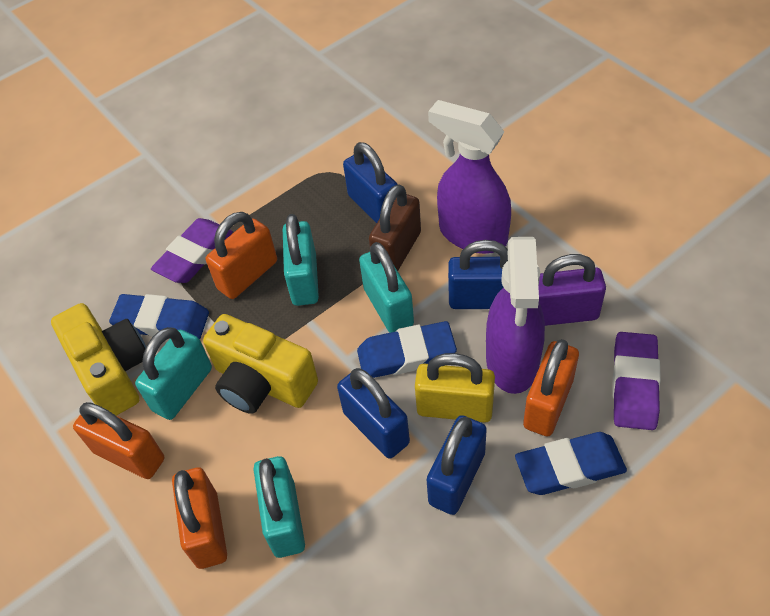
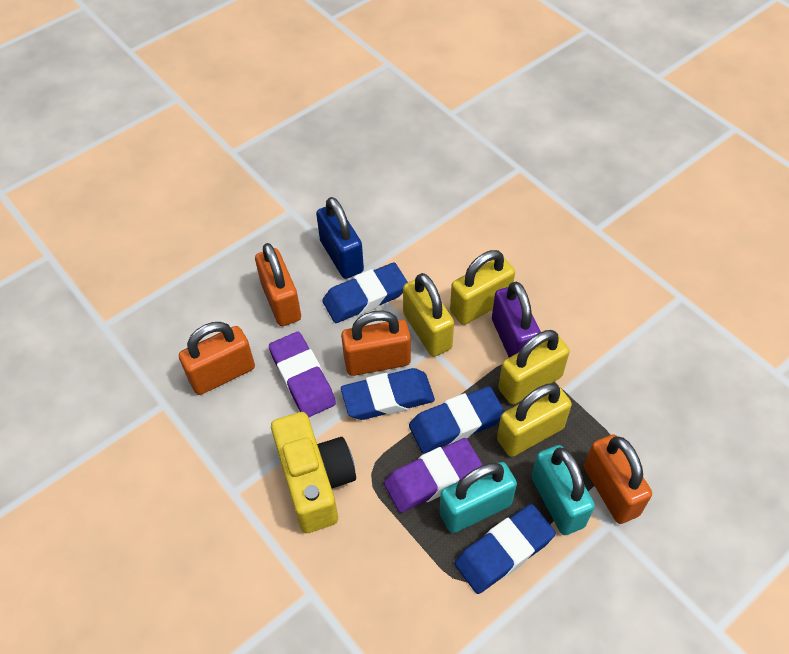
blue eraser: [109,294,209,339] [357,321,457,378] [515,432,627,495] = 3 -> [322,262,408,323] [341,368,435,420] [409,386,505,453] [455,504,556,594] = 4
blue padlock: [337,368,410,459] [343,142,398,223] [427,415,487,515] [448,240,508,309] = 4 -> [316,197,364,279] = 1
brown padlock: [369,184,421,271] = 1 -> none = 0
purple spray bottle: [428,100,511,254] [486,237,545,394] = 2 -> none = 0
turquoise padlock: [135,327,212,420] [253,456,305,558] [283,214,319,306] [359,242,414,333] = 4 -> [439,462,517,533] [531,445,595,535] = 2
yellow camera: [51,303,146,416] [203,314,318,414] = 2 -> [271,412,356,533] = 1
yellow padlock: [415,353,495,423] = 1 -> [403,273,454,357] [450,250,515,325] [497,383,572,457] [498,330,570,404] = 4

